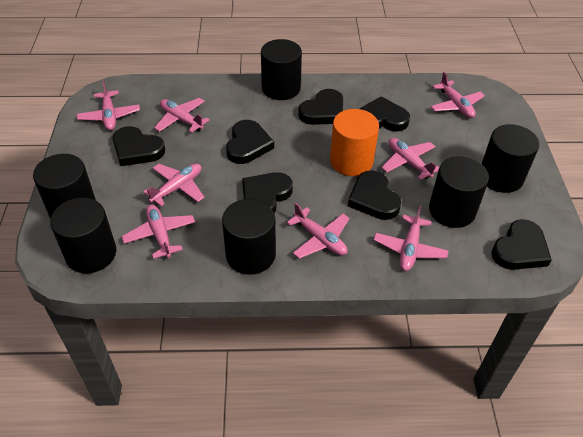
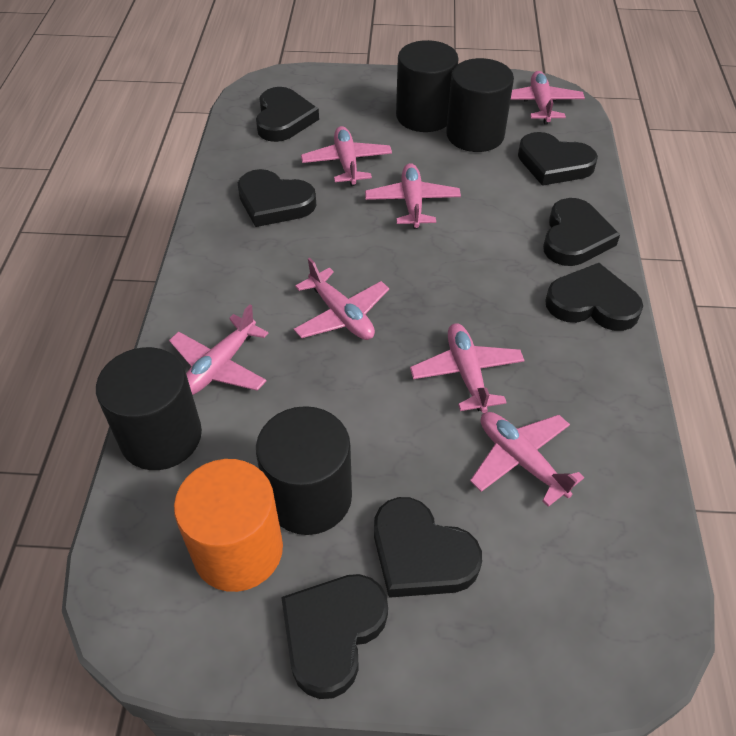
black cylinder: [33,154,96,218] [50,198,116,273] [222,199,276,275] [261,39,302,100] [429,156,489,228] [482,124,539,193] = 6 -> [96,347,202,470] [256,406,352,535] [396,40,458,132] [446,58,514,152] = 4
pink plane: [77,80,140,130] [122,204,195,259] [143,164,204,206] [154,98,210,133] [287,203,350,259] [374,206,448,271] [381,138,439,180] [430,72,485,118] = 8 -> [169,304,269,395] [294,258,389,340] [301,126,392,186] [365,163,461,229] [410,323,525,413] [470,412,584,507] [511,71,585,125] = 7

